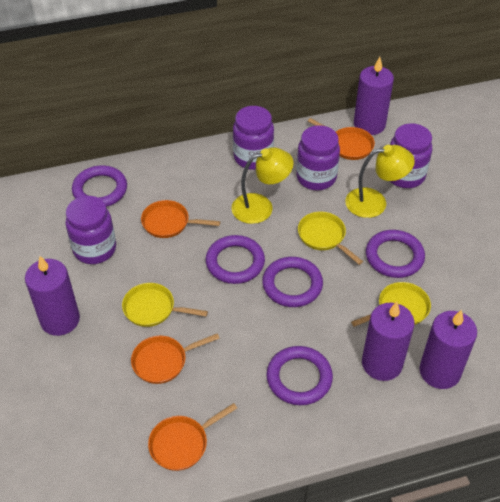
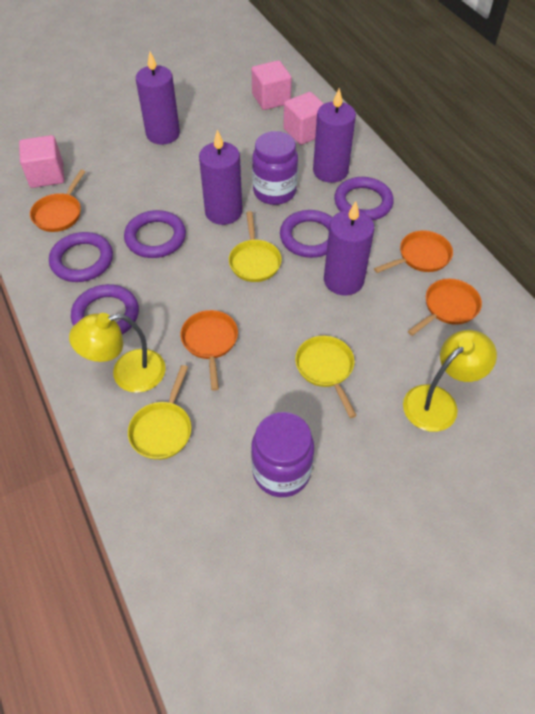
pink cube: none = 0 -> [19,135,65,188] [252,60,292,110] [283,92,324,145] = 3
purple jar: [65,196,116,264] [233,106,274,170] [296,125,340,190] [390,123,432,188] = 4 -> [251,412,314,497] [252,131,298,205] = 2

